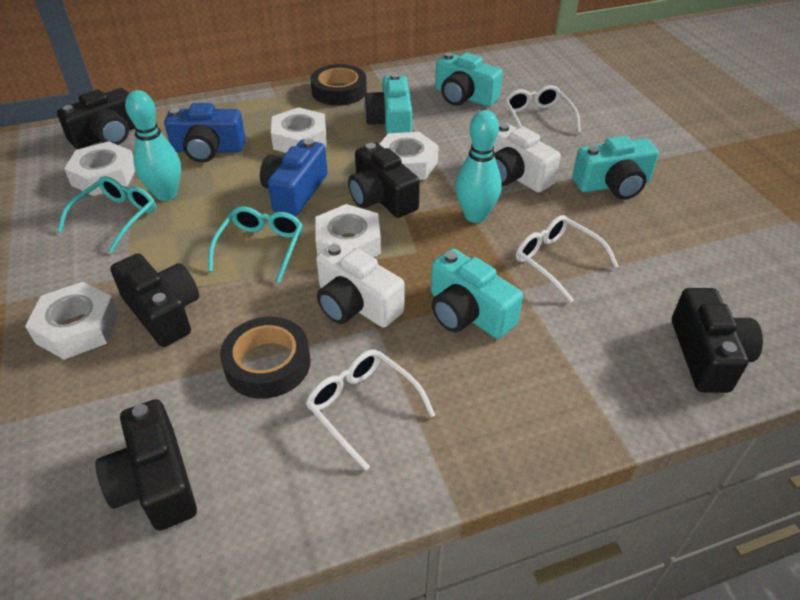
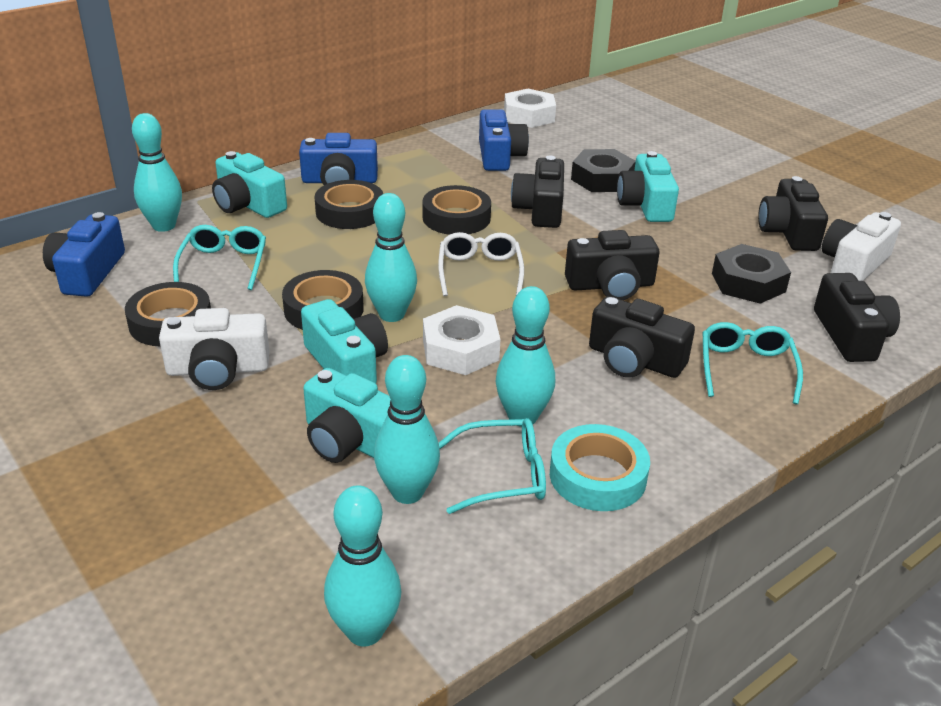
black nut: none = 0 -> [571,149,636,192] [712,244,791,304] = 2
black tape: [220,317,311,399] [310,64,367,106] = 2 -> [125,282,211,347] [282,270,364,330] [315,180,383,229] [422,185,491,235] = 4
blue camera: [164,103,246,163] [260,139,328,216] = 2 -> [43,212,125,297] [299,133,378,185] [479,109,529,171] = 3
turquoise bowling pin: [125,90,181,201] [455,110,502,223] = 2 -> [132,113,182,232] [324,485,402,647] [365,193,417,322] [374,355,440,504] [496,286,555,427] = 5
turquoise glasses: [57,176,156,253] [208,206,303,283] = 2 -> [173,225,266,290] [439,418,546,514] [703,322,803,404] = 3
turquoise tape: none = 0 -> [550,424,650,511] = 1
white glasses: [306,349,435,471] [504,85,581,133] [516,215,619,303] = 3 -> [438,232,524,296] = 1
white nut: [25,282,119,360] [64,141,135,196] [271,107,327,153] [315,204,381,258] [380,132,439,180] = 5 -> [423,305,500,375] [504,89,556,128] = 2

